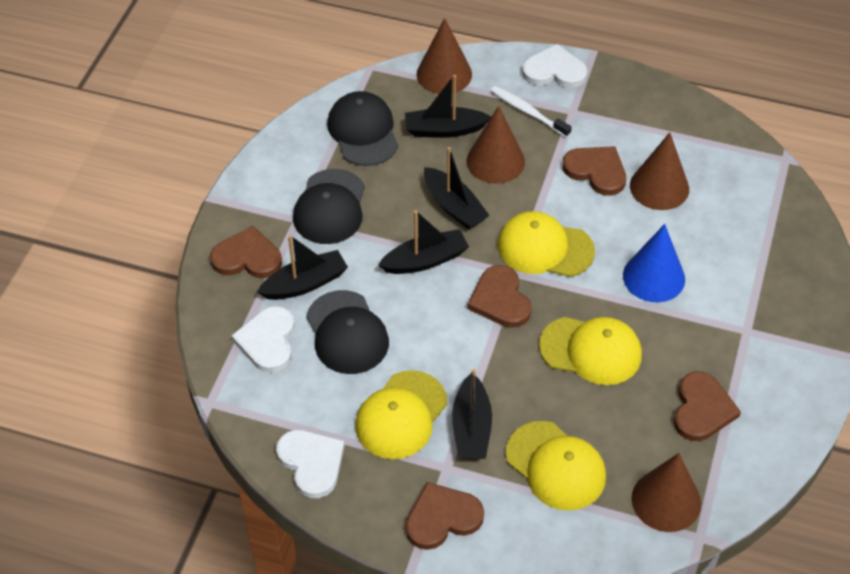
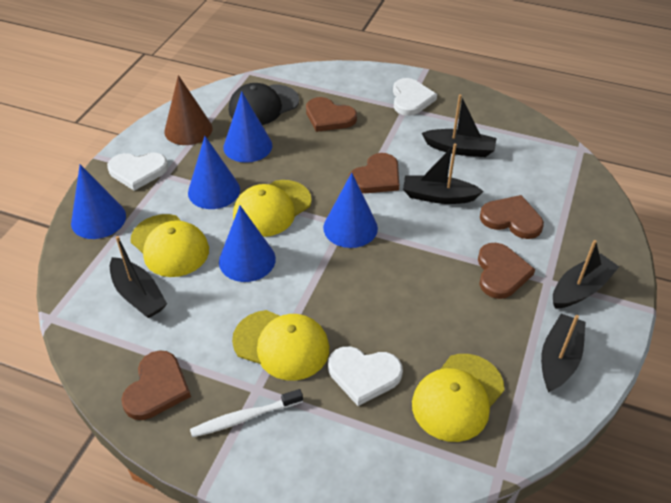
black cap: [293,169,365,244] [306,290,389,374] [327,91,398,166] = 3 -> [229,83,299,125] = 1
blue cone: [623,224,685,302] = 1 -> [71,164,126,239] [188,136,240,209] [219,206,276,282] [223,91,272,163] [323,173,378,248] = 5
brown cone: [416,18,472,94] [467,106,525,184] [630,132,689,210] [632,453,701,532] = 4 -> [164,75,212,145] = 1

